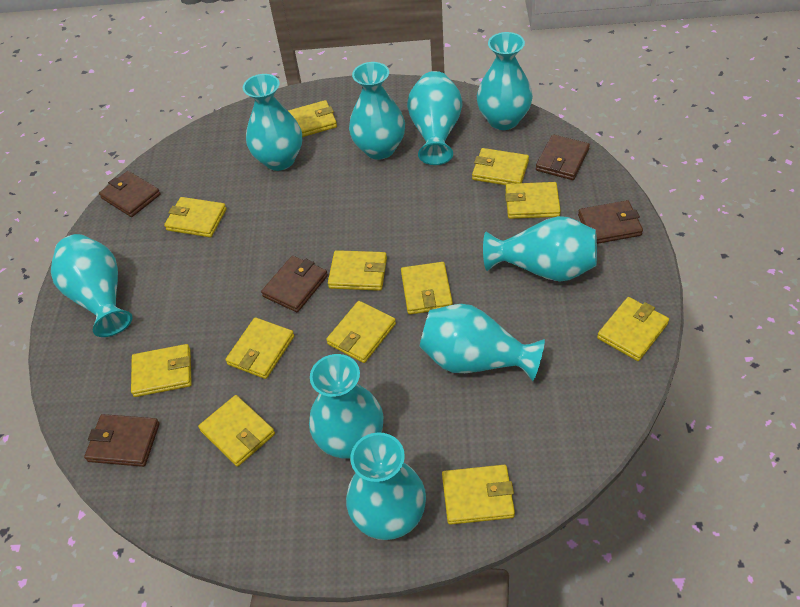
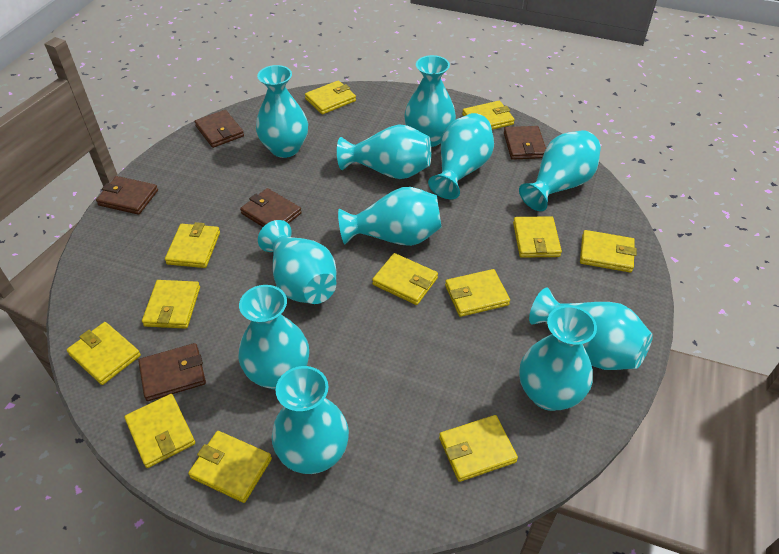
turquoise vase: [51,234,133,337] [243,74,302,171] [309,354,383,459] [346,432,426,540] [349,62,405,160] [407,71,462,165] [419,304,545,381] [477,32,533,130] [483,216,597,282] = 9 -> [238,285,309,390] [256,65,308,158] [258,220,337,304] [272,366,349,474] [337,124,431,179] [338,187,442,246] [404,55,456,147] [428,113,494,199] [519,130,601,211] [520,305,597,411] [529,287,653,370] = 11

